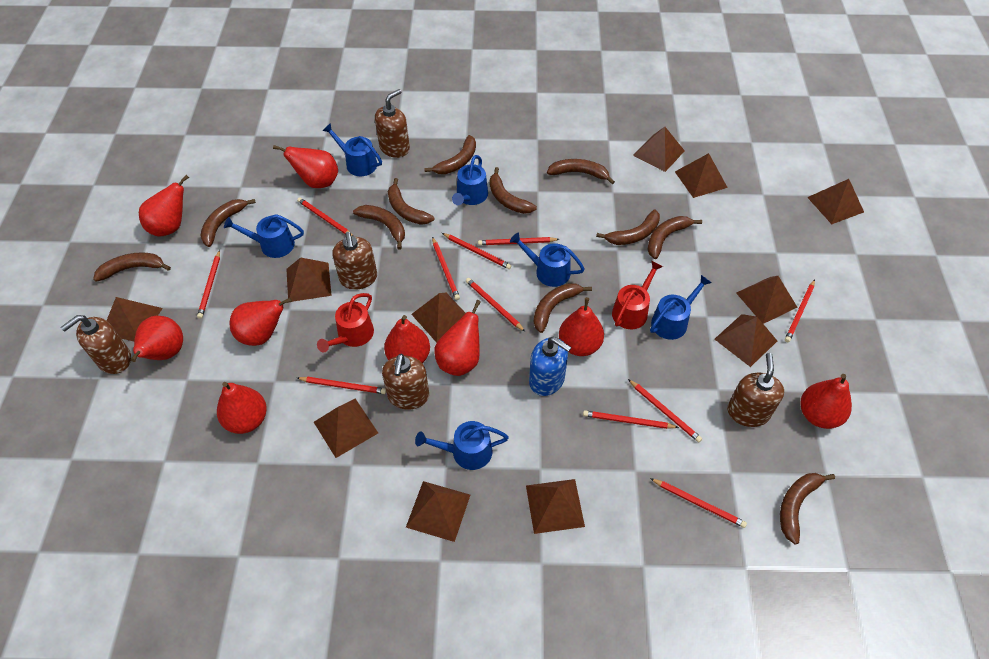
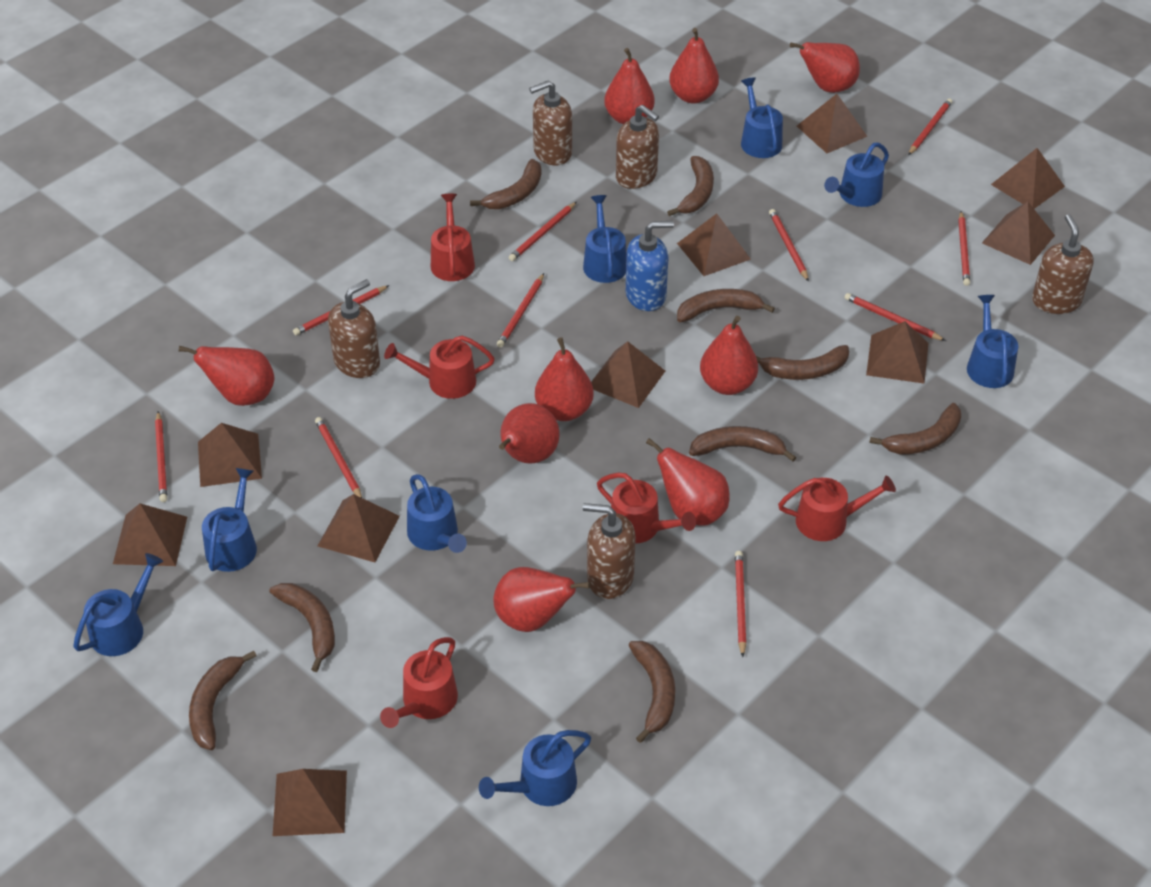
blue watering can: [224,214,304,258] [322,123,382,176] [415,421,509,470] [452,155,488,205] [510,233,585,287] [650,275,712,340] = 6 -> [73,553,163,656] [202,468,257,572] [407,474,467,553] [479,730,591,806] [583,195,627,283] [741,77,783,158] [824,143,889,207] [967,295,1018,388] = 8
brown banana: [93,252,171,282] [200,199,256,247] [353,205,405,250] [388,178,434,225] [424,135,476,174] [489,167,537,214] [534,283,592,333] [547,159,615,184] [596,209,660,245] [647,216,702,259] [780,473,835,545] = 11 -> [189,651,257,750] [269,583,335,672] [470,159,541,209] [628,641,675,743] [667,156,714,216] [677,289,775,322] [689,426,796,462] [756,345,849,380] [869,403,961,454] = 9
brown pyramid: [107,297,162,342] [286,257,332,302] [314,398,378,458] [406,481,470,542] [411,293,465,343] [526,479,585,534] [633,127,685,172] [675,153,728,198] [715,314,777,367] [736,276,797,324] [807,179,864,224] = 11 -> [113,503,187,566] [198,423,262,487] [273,769,347,836] [318,494,400,562] [591,341,665,408] [677,214,751,276] [797,94,868,153] [866,321,928,384] [982,201,1055,265] [991,148,1065,209] = 10
red pencil: [197,250,220,319] [297,197,354,237] [297,377,386,394] [432,237,460,300] [442,233,511,269] [466,278,525,332] [478,237,559,245] [583,410,679,429] [628,379,702,442] [650,478,747,528] [785,279,815,342] = 11 -> [155,411,167,502] [293,285,389,336] [315,417,362,498] [497,273,544,348] [509,202,576,261] [735,551,746,657] [769,209,809,282] [844,293,946,341] [908,99,952,155] [958,211,970,286] = 10
red watering can: [317,293,374,352] [612,261,663,329] = 2 -> [380,637,458,728] [384,336,495,399] [431,194,475,281] [597,473,696,544] [778,476,896,541] = 5

